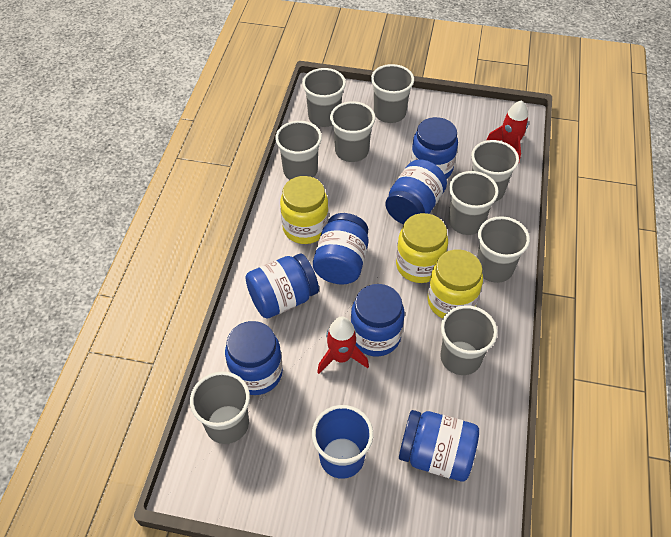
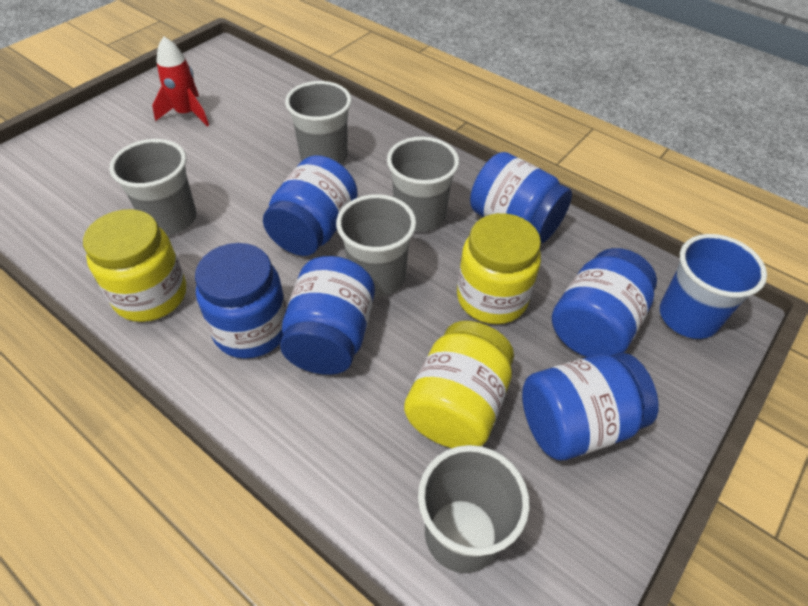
blue jar: [225,321,283,395] [246,254,319,318] [313,213,368,285] [351,284,405,356] [385,159,447,225] [399,410,479,481] [411,117,458,179] = 7 -> [195,243,287,359] [263,155,358,256] [280,256,375,375] [470,152,572,243] [522,353,659,460] [552,248,657,357] = 6
grey cup: [190,371,250,444] [275,121,322,180] [302,68,346,127] [330,101,375,162] [371,64,414,123] [440,305,498,375] [448,171,499,235] [471,140,519,202] [477,216,530,283] = 9 -> [109,139,197,235] [285,81,351,164] [336,194,416,297] [387,137,459,232] [418,445,530,573] = 5
red rocket: [317,316,369,374] [487,100,529,162] = 2 -> [152,36,209,127] = 1

